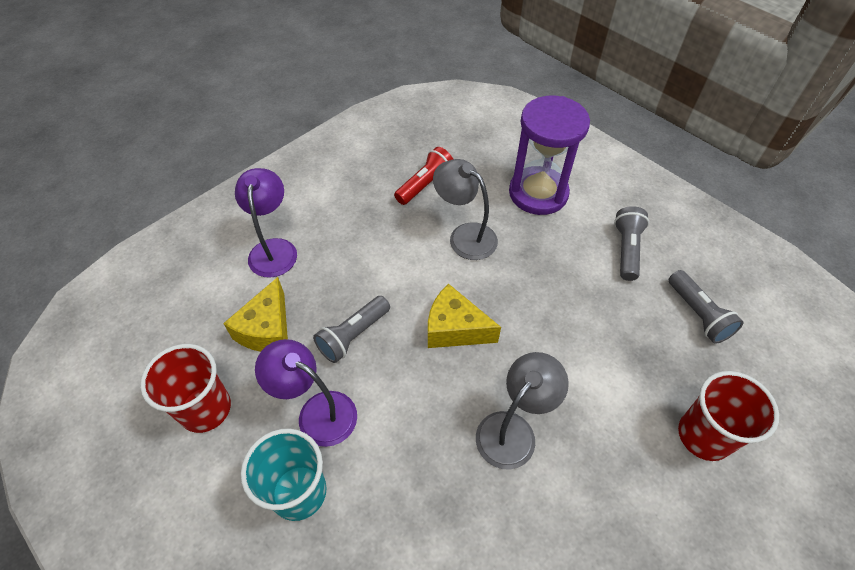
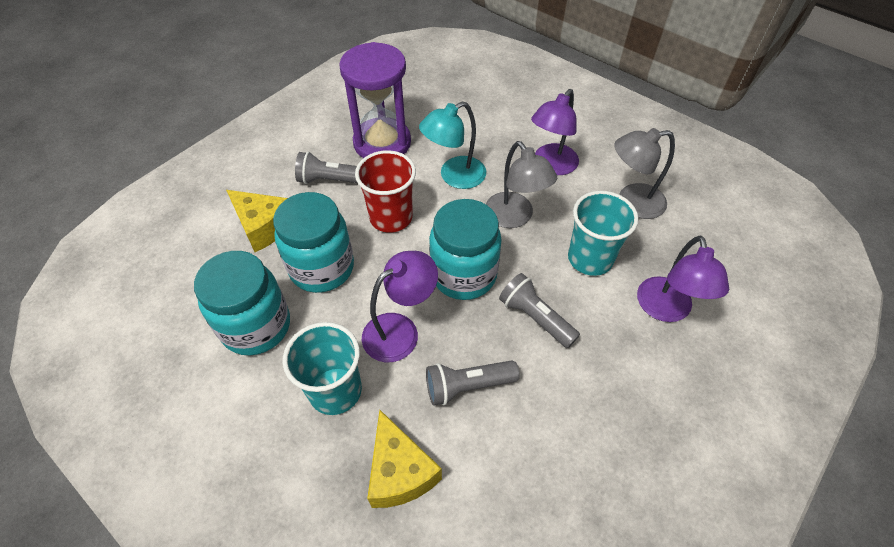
purple lamp: [235,168,297,278] [255,339,357,447] = 2 -> [362,251,438,362] [531,89,579,175] [637,235,729,322] = 3
red cup: [140,344,231,433] [678,371,779,461] = 2 -> [355,150,416,233] = 1
red flashlight: [394,147,453,205] = 1 -> none = 0
turquoise cup: [241,429,326,521] = 1 -> [283,322,362,415] [568,191,639,276] = 2
turquoise jar: none = 0 -> [194,251,290,356] [273,192,354,293] [429,199,502,300] = 3
turquoise lamp: none = 0 -> [419,102,486,189] = 1

